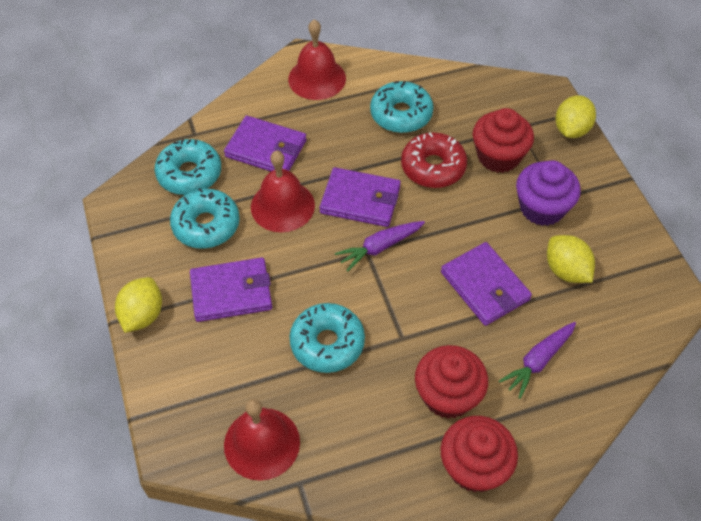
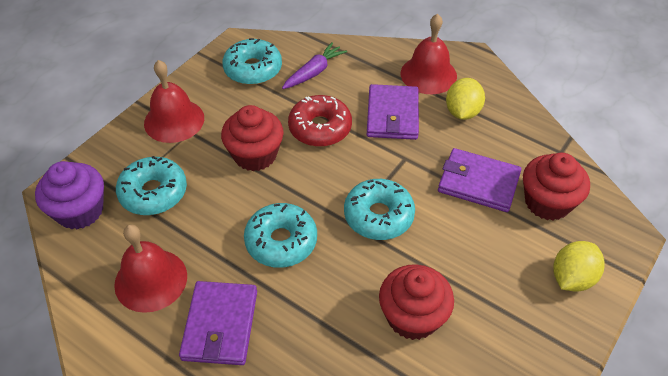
purple carrot: [335,221,425,272] [499,322,576,399] = 2 -> [282,42,347,89] = 1
purple wallet: [190,257,272,322] [224,115,307,171] [320,167,401,227] [441,242,532,326] = 4 -> [179,281,257,365] [367,84,419,140] [438,148,521,212] = 3
yellow lemon: [115,277,162,333] [547,235,595,283] [555,95,596,138] = 3 -> [446,78,485,120] [553,241,605,292] = 2

